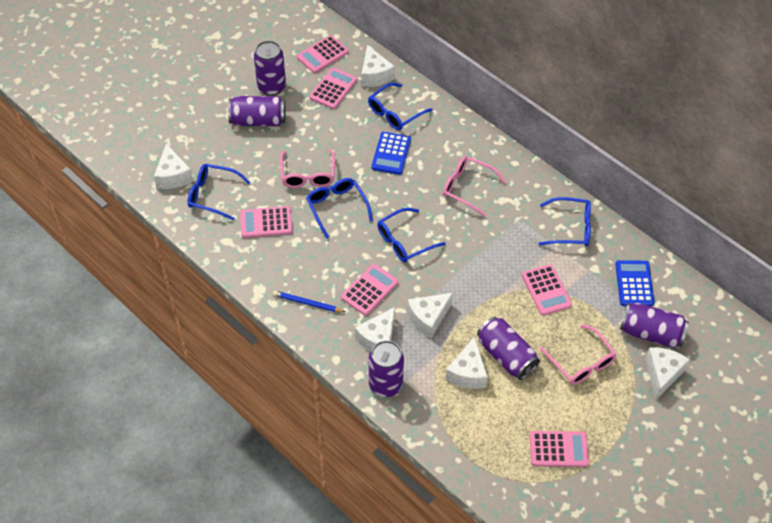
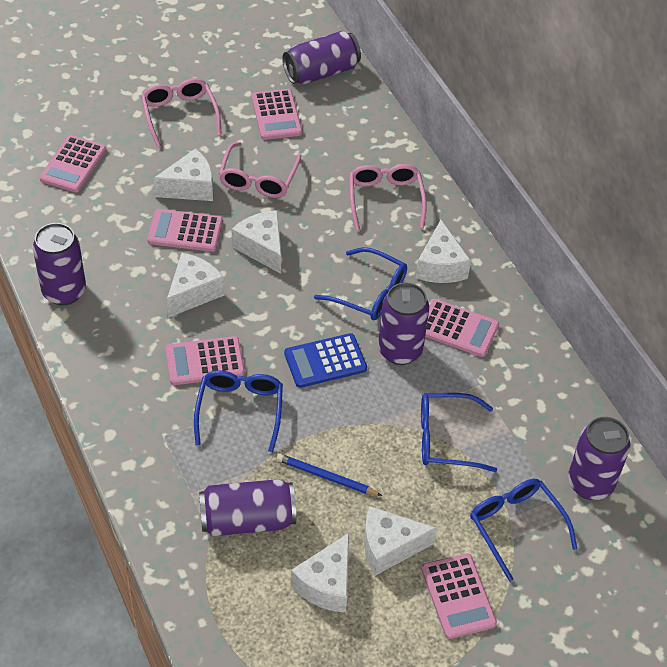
blue calculator: [371,132,411,175] [615,260,655,306] = 2 -> [284,333,367,388] = 1
blue glasses: [188,164,250,220] [306,178,373,238] [368,83,433,130] [377,208,446,263] [539,197,591,246] = 5 -> [194,370,283,452] [314,247,407,320] [421,393,497,472] [470,479,577,582] = 4

